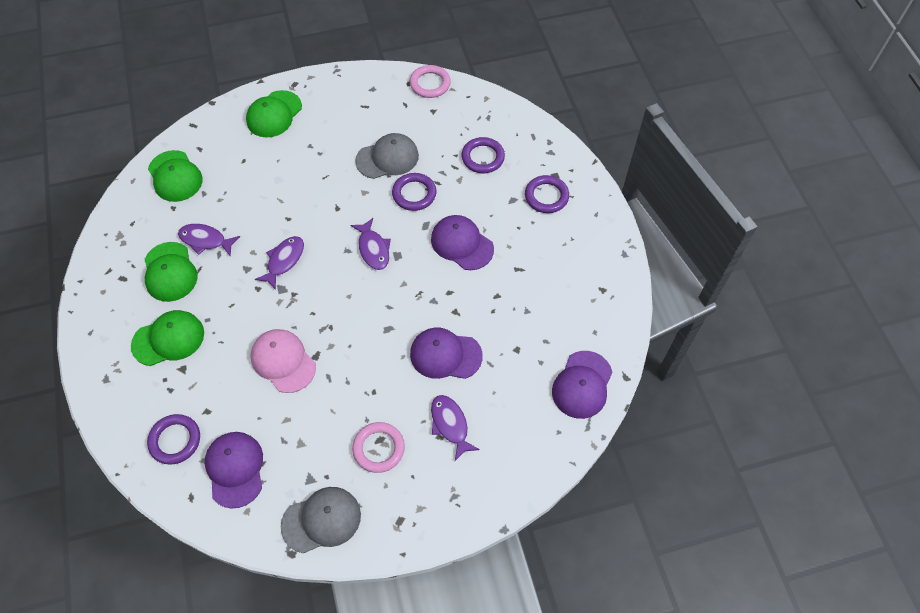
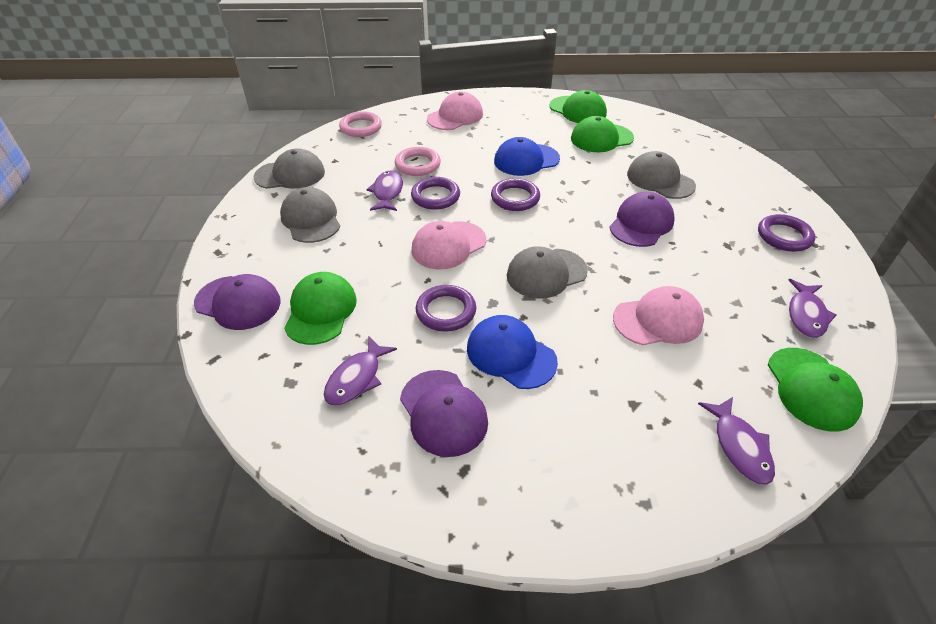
blue cap: none = 0 -> [467,315,558,389] [494,137,560,176] = 2
grey cap: [281,487,361,553] [355,133,419,179] = 2 -> [254,148,325,189] [280,187,340,243] [507,246,588,299] [627,151,696,199] = 4
pink cap: [251,329,316,393] = 1 -> [411,221,486,269] [427,92,483,130] [613,286,704,345] = 3
purple cap: [205,432,263,509] [410,327,483,379] [431,215,494,270] [552,351,613,419] = 4 -> [194,274,281,330] [400,370,488,457] [609,192,675,247] = 3

